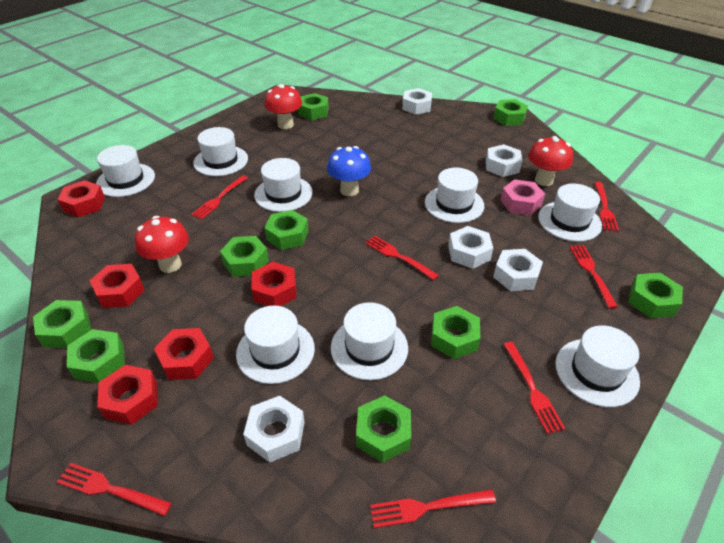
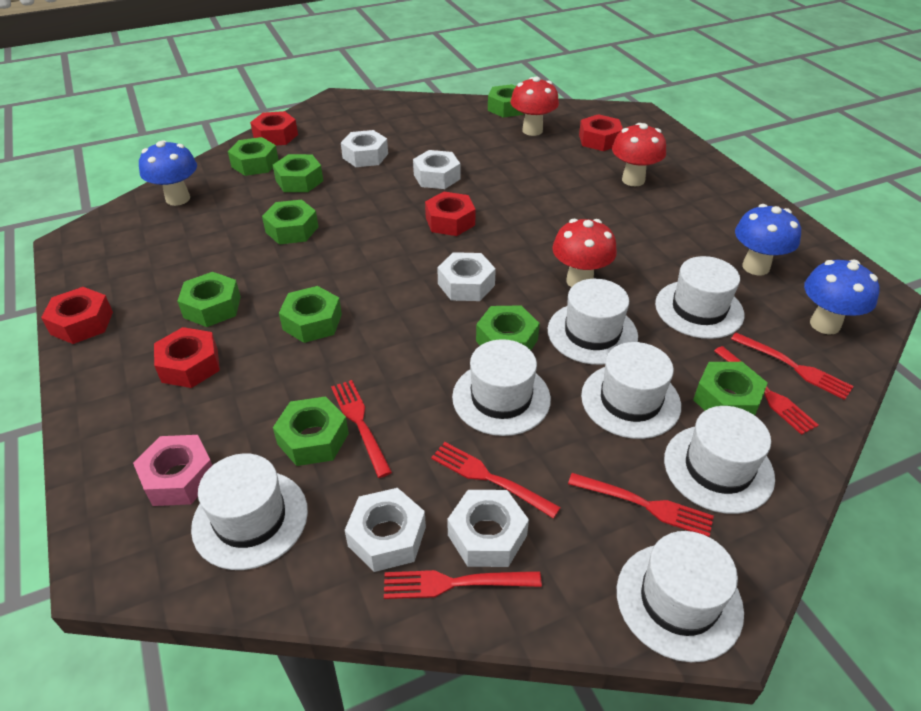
blue mushroom: [327,146,371,196] = 1 -> [139,140,197,206] [735,204,801,276] [804,260,880,335] = 3
red fork: [57,463,172,516] [191,175,248,219] [365,236,439,280] [370,489,496,528] [503,342,565,434] [570,245,618,308] [594,182,619,232] = 7 -> [331,380,392,478] [384,570,542,599] [431,442,561,519] [568,473,714,537] [714,346,818,435] [731,333,854,400] = 6
white hat: [96,145,155,197] [193,127,248,176] [236,306,315,384] [254,158,313,212] [331,302,408,380] [425,167,484,223] [538,184,602,242] [555,325,640,407] = 8 -> [191,453,308,570] [452,339,551,436] [548,279,638,365] [581,342,681,439] [617,531,744,662] [655,256,744,339] [664,406,775,514] = 7

